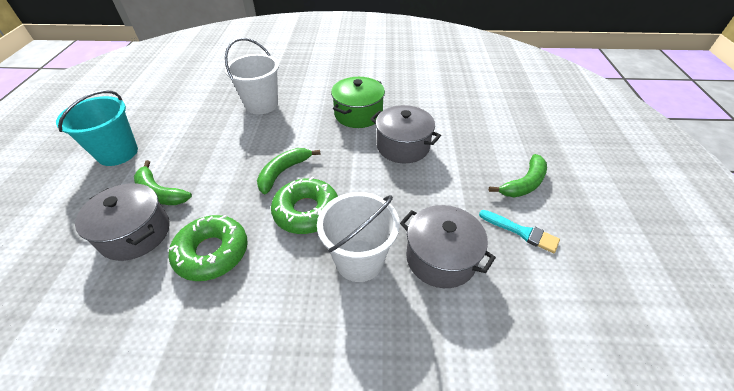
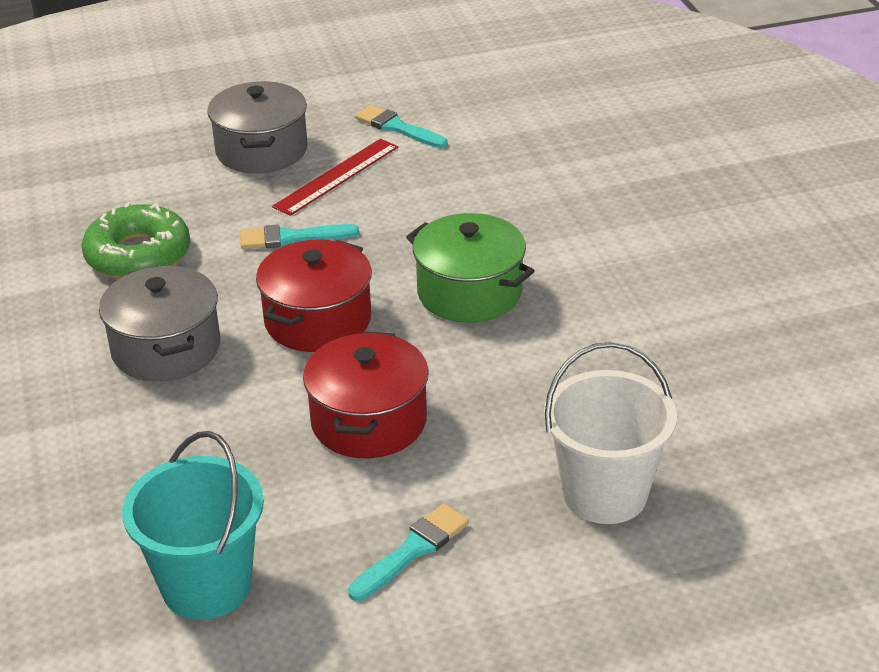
green banana: [134,160,192,205] [257,148,320,194] [489,154,547,197] = 3 -> none = 0
green donut: [169,215,248,281] [271,177,338,234] = 2 -> [82,202,190,279] = 1
grey pot: [75,183,170,261] [371,105,441,163] [400,205,496,288] = 3 -> [99,266,220,382] [207,81,308,173] = 2
red pot: none = 0 -> [256,239,372,352] [303,331,429,458] = 2
red ruler: none = 0 -> [272,139,398,216] = 1
turquoise brush: [479,210,560,253] = 1 -> [240,224,359,249] [348,504,469,601] [355,105,448,148] = 3
white bucket: [225,38,279,114] [317,192,400,282] = 2 -> [544,342,677,524] = 1

